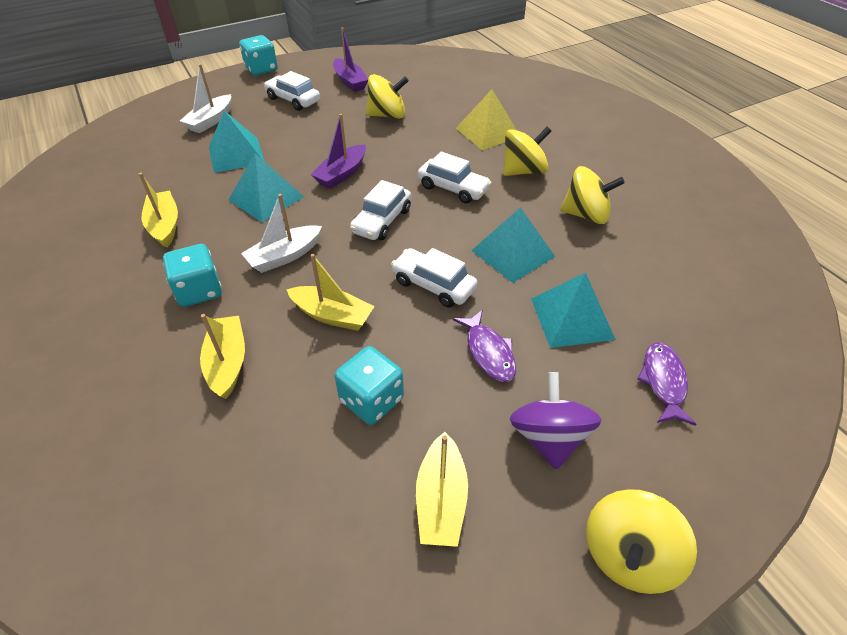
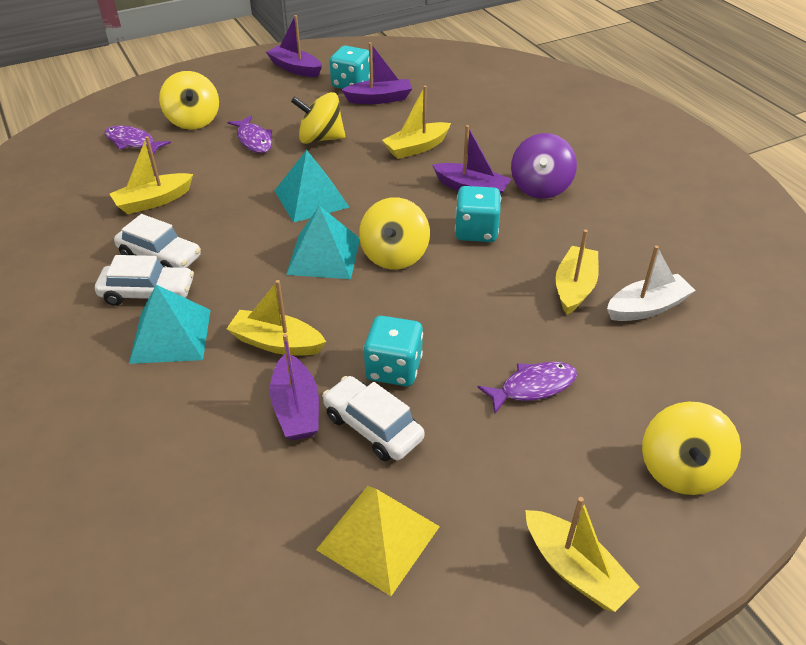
purple boat: [310,114,366,189] [333,27,368,92] = 2 -> [266,15,322,77] [270,334,319,440] [341,42,412,104] [432,125,511,194] = 4
purple fish: [453,310,516,382] [637,342,697,426] = 2 -> [105,125,171,155] [228,116,272,153] [477,362,577,414] = 3
turquoise pyramid: [209,111,264,173] [228,153,304,222] [471,207,555,283] [531,273,616,348] = 4 -> [129,285,211,364] [274,150,349,223] [286,206,360,279] = 3
white boat: [180,64,231,133] [241,194,322,273] = 2 -> [607,246,696,321] = 1
white car: [264,71,320,111] [350,180,411,240] [391,248,478,308] [418,152,492,204] = 4 -> [95,255,194,306] [114,214,201,268] [322,376,424,461] = 3
yellow boat: [139,173,178,248] [200,314,245,399] [286,254,375,331] [416,432,468,547] = 4 -> [110,136,193,214] [227,280,326,356] [382,86,451,159] [525,497,639,612] [556,230,599,315] = 5

